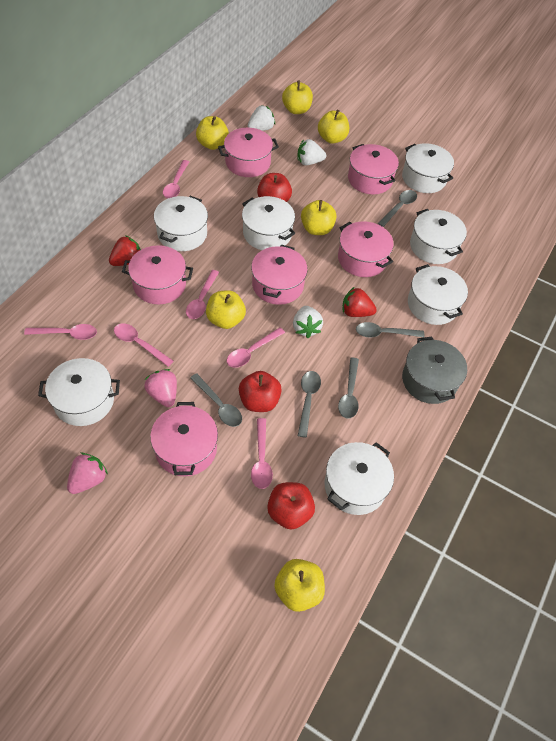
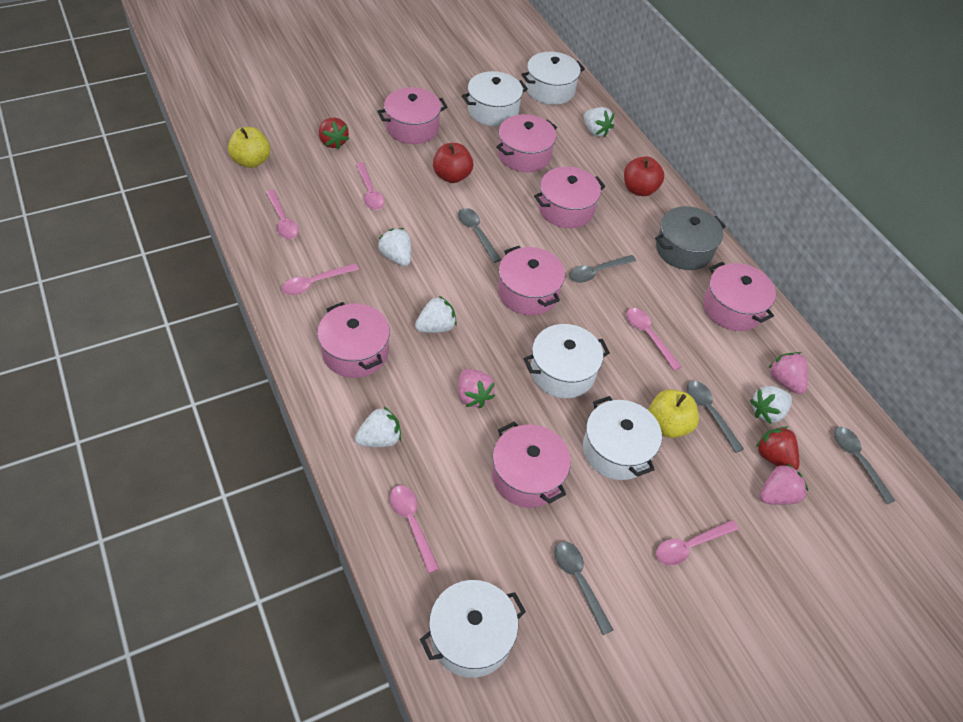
pink pot: [122,245,193,304] [150,402,218,476] [218,127,279,177] [251,245,308,305] [338,221,394,277] [348,144,399,194] = 6 -> [317,302,390,378] [377,87,447,144] [492,422,571,508] [496,114,557,172] [498,246,565,315] [534,167,605,228] [703,262,776,331] = 7
pink strawberry: [67,453,108,494] [144,369,177,407] = 2 -> [458,369,495,408] [759,463,808,505] [769,352,808,394] = 3
red apple: [239,371,282,412] [257,173,292,202] [267,482,315,530] = 3 -> [433,143,473,183] [624,157,664,196] = 2
white pot: [38,358,120,426] [154,196,208,251] [242,196,295,250] [325,442,394,515] [402,143,454,193] [408,264,468,325] [410,209,467,264] = 7 -> [420,580,526,678] [462,71,528,126] [521,52,585,105] [524,324,610,398] [583,396,662,480] = 5
white strawberry: [248,105,275,131] [293,306,323,338] [297,139,327,165] = 3 -> [355,407,401,447] [377,228,411,266] [415,296,457,333] [583,107,614,137] [750,386,792,424] = 5
yellow apple: [196,116,229,150] [206,290,246,329] [274,559,325,612] [282,80,313,114] [301,200,337,235] [318,110,349,144] = 6 -> [228,127,270,168] [648,389,699,438] = 2

